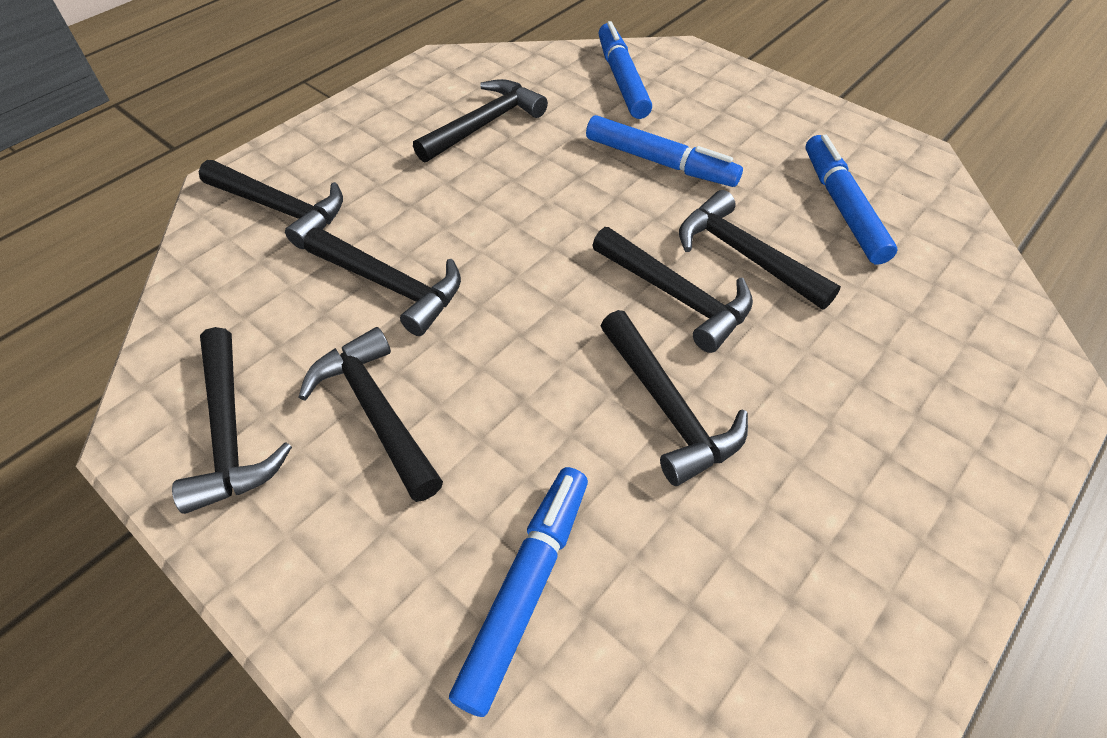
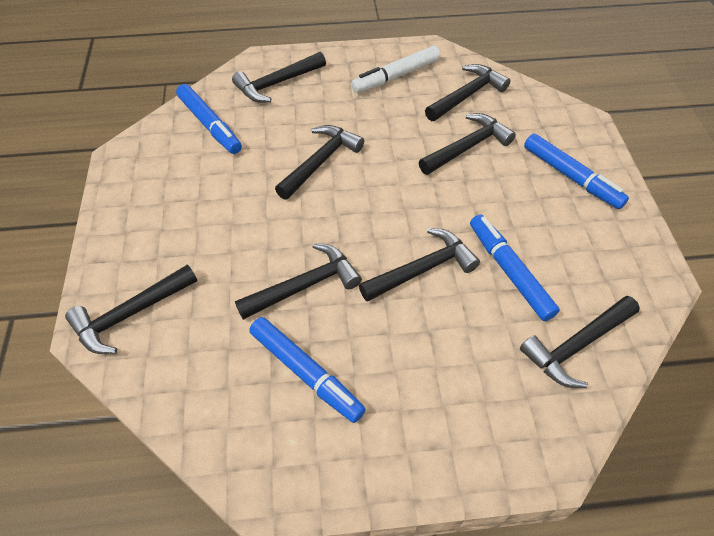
white marker: none = 0 -> [351,46,440,93] = 1

